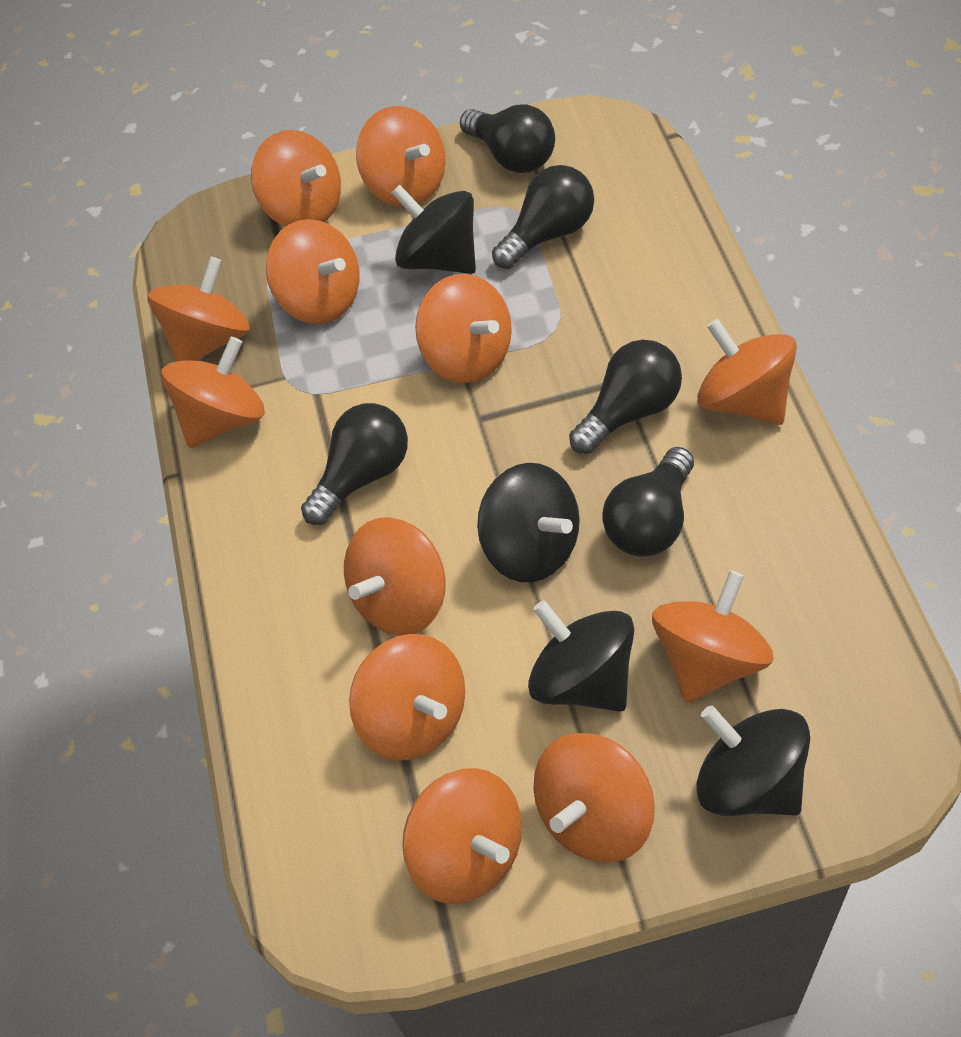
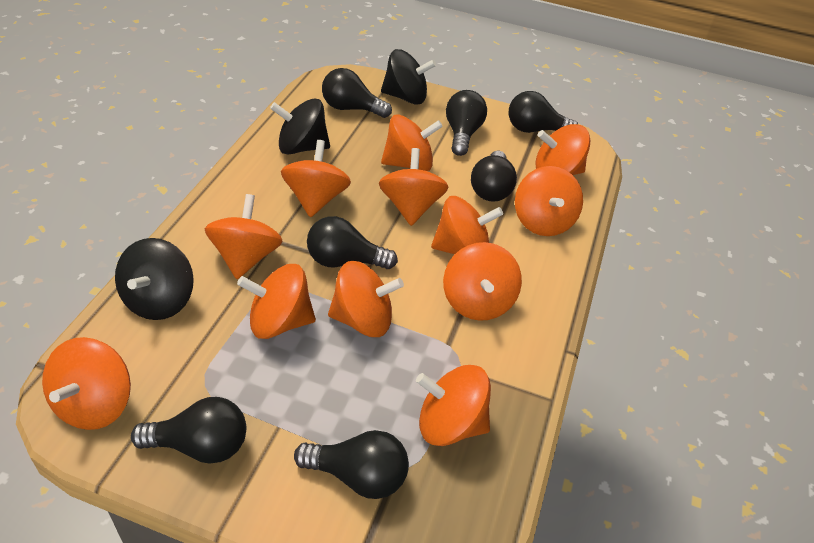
black light bulb: [301,403,408,525] [460,105,555,173] [492,165,594,269] [569,340,682,454] [602,447,694,557] = 5 -> [131,397,246,464] [294,430,409,499] [307,216,398,269] [322,68,392,118] [446,90,487,156] [471,151,517,202] [509,91,578,133] = 7
black spinning top: [392,185,476,274] [477,463,580,582] [528,600,634,712] [696,705,810,816] = 4 -> [115,238,194,320] [270,99,330,154] [381,49,436,105] = 3

